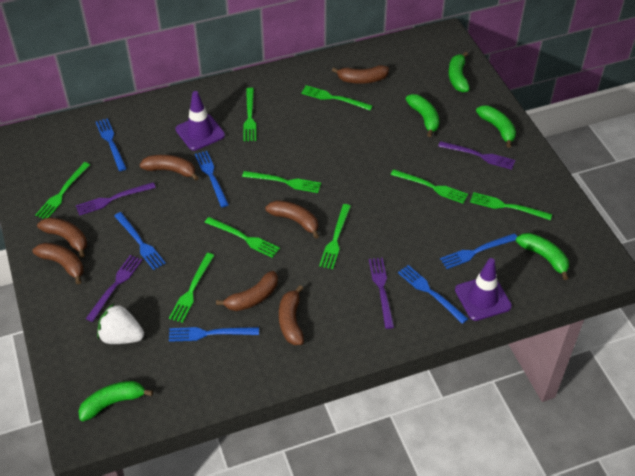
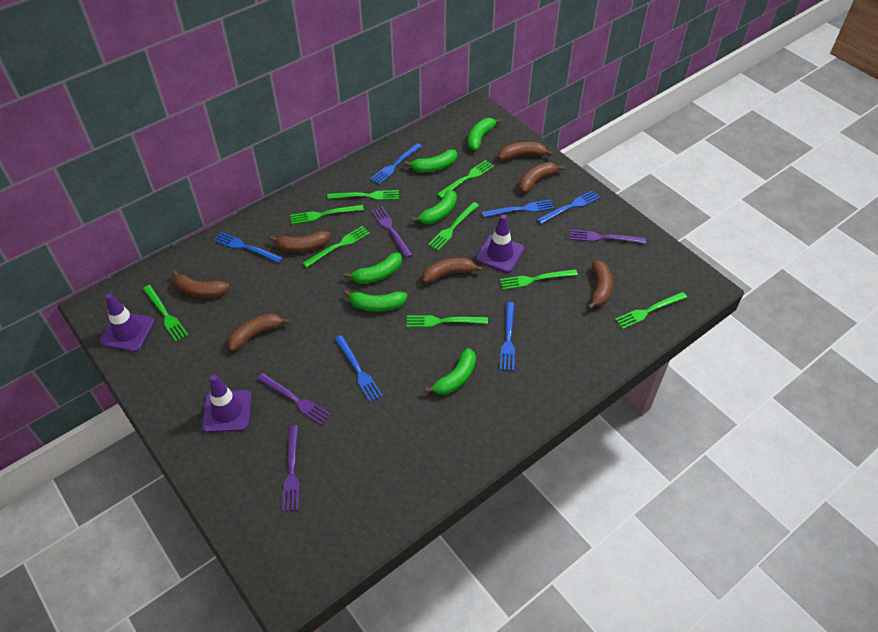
green banana: [78,381,153,421] [406,94,439,137] [448,52,470,93] [476,106,516,148] [516,233,569,280] = 5 -> [343,290,407,312] [344,252,402,284] [404,149,457,172] [412,190,457,224] [425,348,476,395] [468,118,502,151] = 6
purple traffic cone: [175,91,225,151] [455,258,512,321] = 2 -> [100,294,154,352] [202,375,252,432] [476,214,524,273] = 3
white strawberry: [97,304,144,344] = 1 -> none = 0

